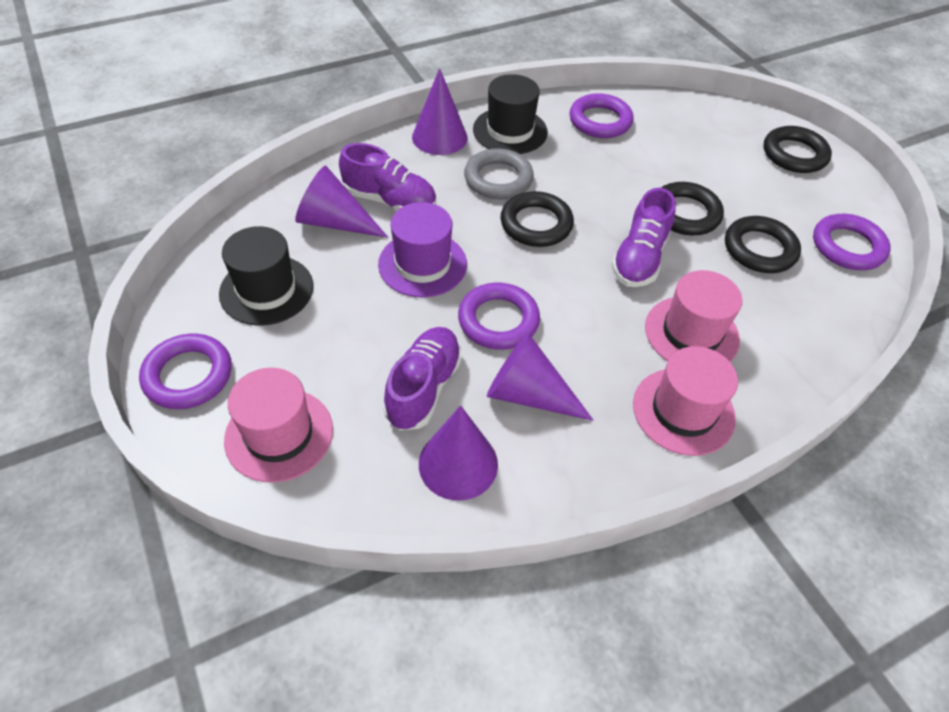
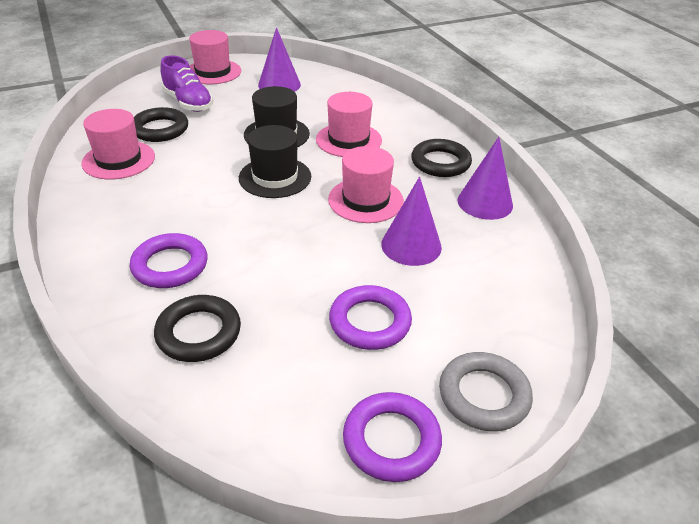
black ring: [501,191,574,247] [661,182,724,235] [725,216,801,273] [764,126,832,173] = 4 -> [134,107,188,142] [154,295,241,362] [411,139,472,177] = 3
pink hat: [224,368,333,483] [633,346,738,456] [645,270,742,362] = 3 -> [81,109,155,180] [189,30,241,84] [316,92,382,157] [328,146,404,223] = 4
purple cone: [295,166,389,238] [412,68,467,155] [419,405,498,501] [487,333,594,421] = 4 -> [258,27,301,92] [381,177,442,266] [457,137,513,220] = 3
purple hat: [378,202,467,297] = 1 -> none = 0
purple ring: [139,334,232,409] [458,283,540,350] [570,93,633,138] [813,214,891,270] = 4 -> [130,233,208,288] [329,285,412,350] [343,392,442,482] = 3
purple shoe: [339,143,436,210] [383,327,462,430] [611,188,676,287] = 3 -> [160,56,213,112] = 1

